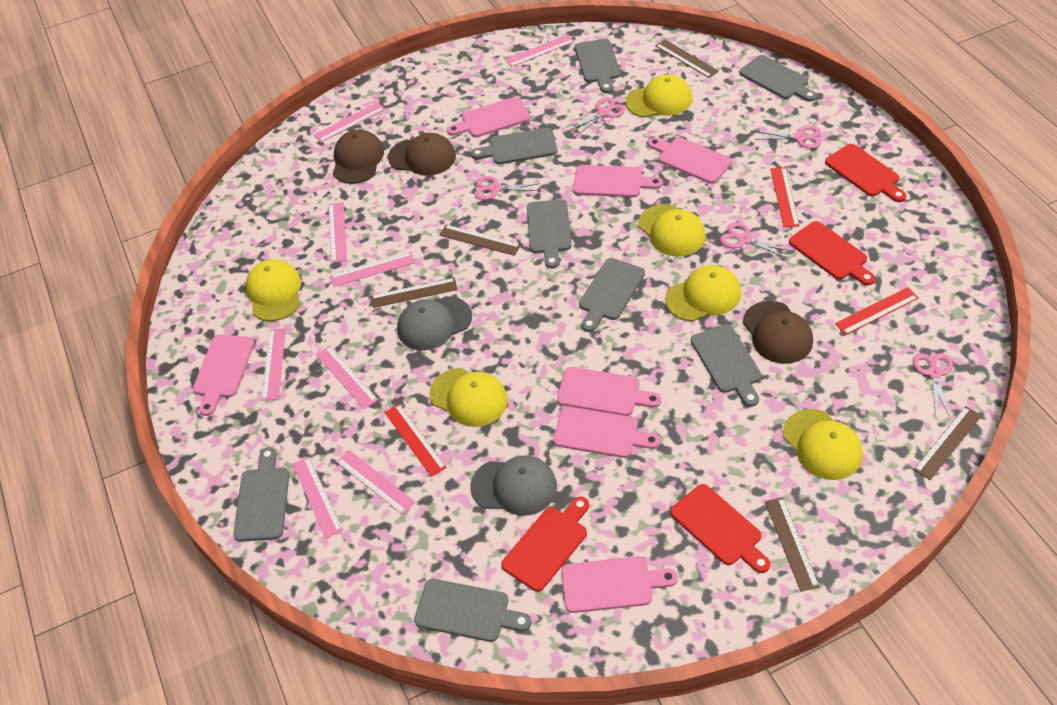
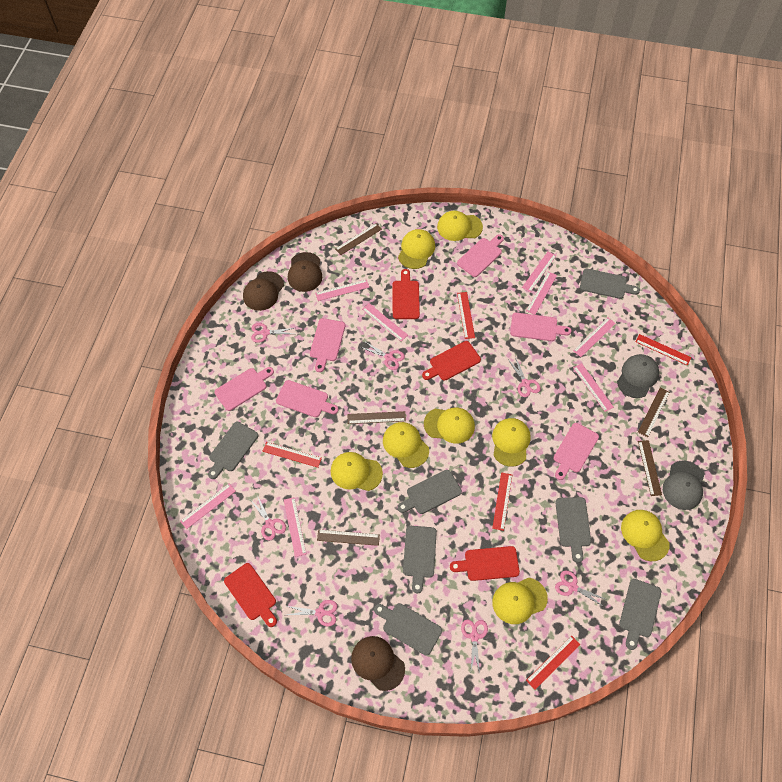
grey cutting board: [233,447,289,542] [414,579,531,642] [471,128,557,164] [527,199,572,269] [575,39,621,93] [579,258,645,332] [691,324,762,407] [739,55,817,102] = 8 -> [208,422,258,479] [374,603,442,656] [397,470,462,514] [403,526,437,593] [555,497,591,563] [580,268,640,299] [619,579,661,650] = 7
pink cutting board: [193,335,255,416] [447,97,531,137] [553,406,660,458] [557,367,661,416] [561,556,678,613] [573,165,663,197] [648,137,732,184] = 7 -> [214,367,274,411] [276,380,338,417] [310,318,345,372] [457,235,504,277] [510,313,571,341] [553,423,599,480] = 6
pink scissors: [474,176,540,200] [570,97,625,135] [720,222,792,258] [755,125,821,149] [913,353,953,417] = 5 -> [251,323,294,343] [251,496,286,540] [287,600,337,626] [360,341,405,370] [461,620,488,673] [509,357,541,397] [555,570,608,607] = 7
red ruler: [384,404,447,477] [771,167,800,227] [835,287,919,335] = 3 -> [263,442,322,468] [457,292,475,339] [492,472,512,531] [526,635,581,690] [635,334,691,366] = 5
yellow cap: [245,259,301,321] [430,368,508,427] [625,74,692,117] [639,204,706,256] [665,265,741,321] [783,409,863,480] = 6 -> [330,452,383,491] [383,422,429,468] [398,229,435,269] [424,407,475,443] [437,211,483,241] [492,418,531,467] [492,578,548,624] [621,510,670,561] = 8

